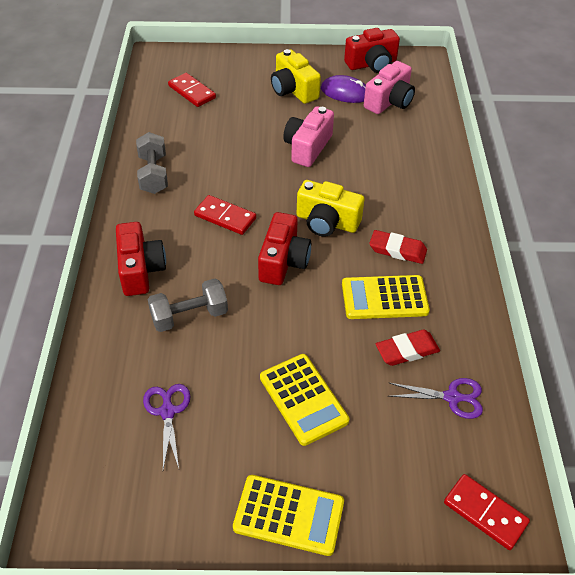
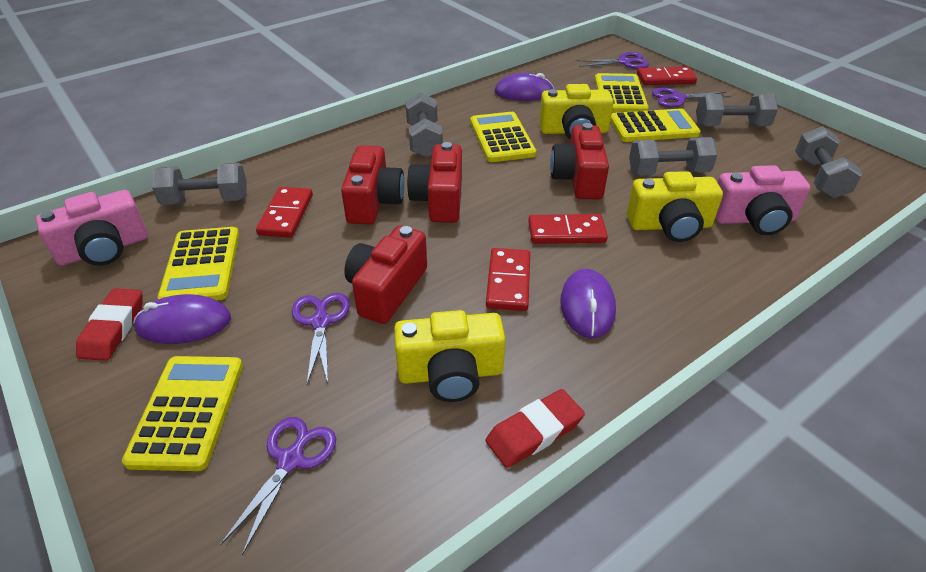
grey dumbbell: [136,132,168,194] [148,279,228,332] = 2 -> [152,163,247,205] [405,92,443,157] [629,137,717,176] [696,94,778,126] [795,126,863,199] = 5
purple mouse: [321,75,366,103] = 1 -> [134,294,231,344] [494,73,554,101] [560,269,616,338] = 3
purple scissors: [143,384,191,470] [389,378,483,419] = 2 -> [220,417,336,555] [292,293,350,384] [577,52,649,69] [652,87,731,107] = 4
red camera: [116,222,166,296] [258,212,311,285] [344,28,400,73] = 3 -> [341,145,405,225] [344,226,427,324] [407,142,462,223] [550,123,609,199] = 4
red domino: [168,73,216,107] [194,195,256,235] [444,474,530,550] = 3 -> [256,187,313,238] [486,248,530,311] [528,214,608,244] [637,67,697,85] = 4
yellow calculator: [233,475,344,556] [260,354,349,446] [342,275,430,319] = 3 -> [122,356,243,471] [157,227,239,301] [470,112,536,162] [595,73,649,113] [610,109,701,142] = 5
yellow camera: [271,49,321,104] [297,180,364,237] = 2 -> [394,310,506,402] [539,84,614,140] [627,171,723,242] = 3

